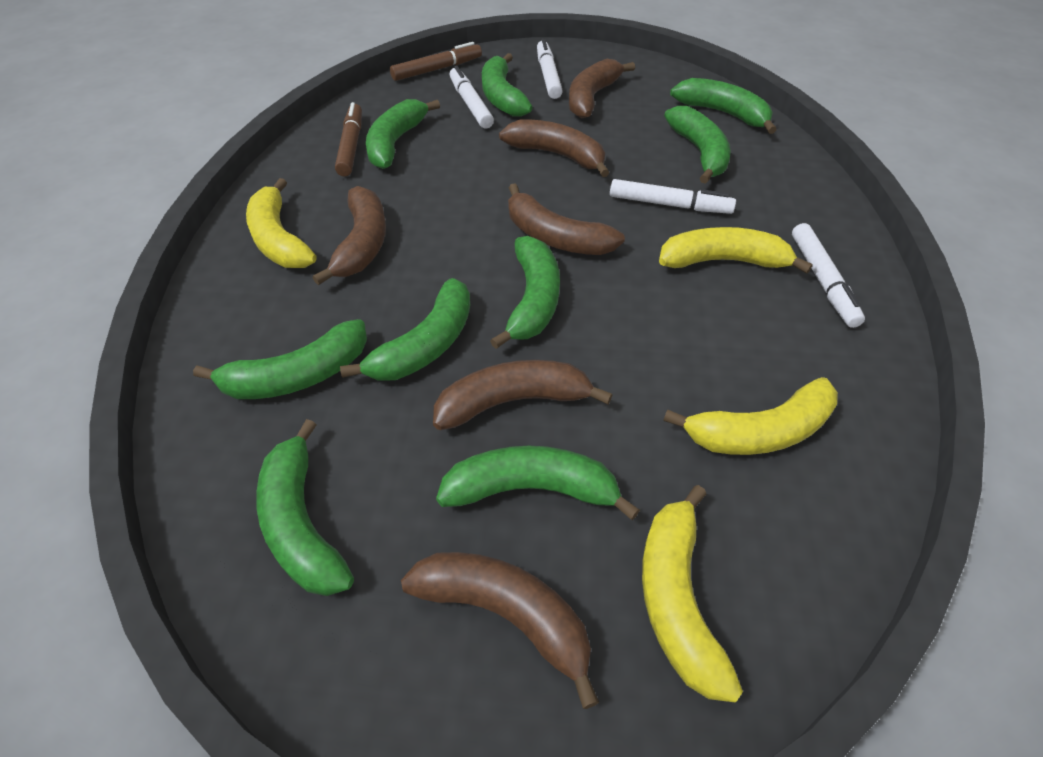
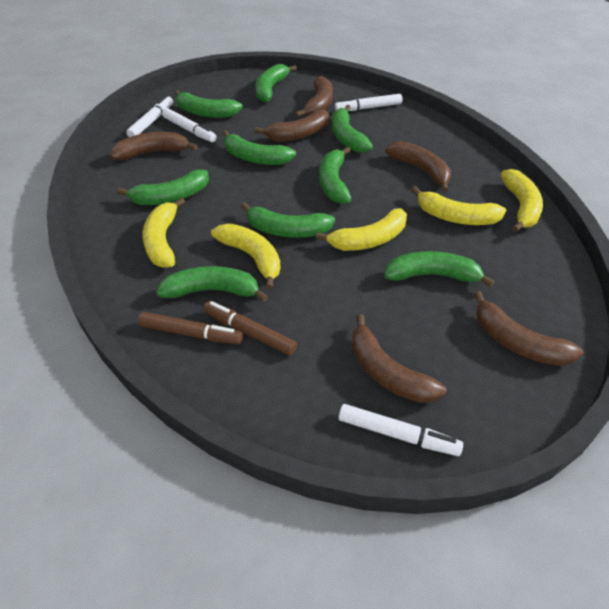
yellow banana: [246,178,317,268] [642,485,743,702] [659,227,813,274] [664,377,838,455] = 4 -> [142,198,185,268] [211,224,281,290] [316,208,407,251] [411,186,506,225] [501,169,543,232] = 5

